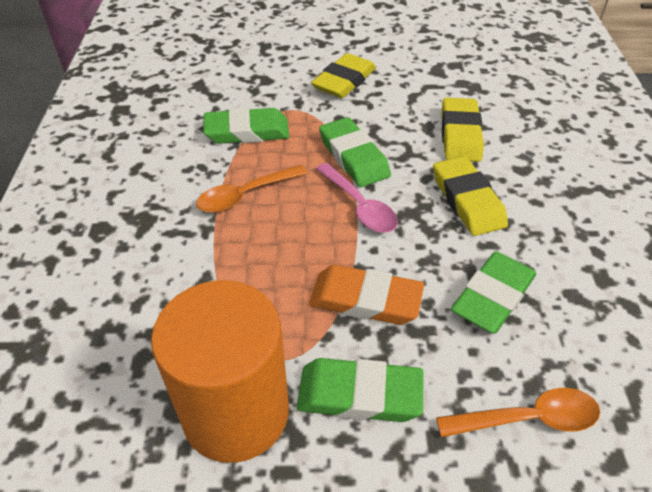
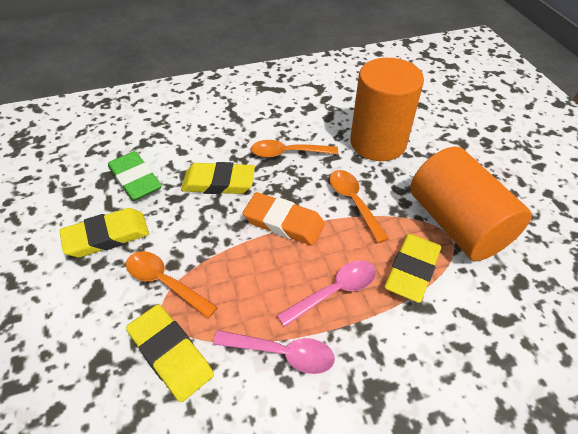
green eraser: [203,108,289,144] [297,358,423,422] [319,117,391,187] [451,252,536,334] = 4 -> [108,151,162,201] = 1
orange cylinder: [151,280,289,463] = 1 -> [350,58,424,161] [410,147,532,261] = 2
orange spoon: [196,165,308,213] [436,388,600,437] = 2 -> [126,251,218,318] [251,140,338,158] [330,170,389,243] = 3
pink spoon: [316,163,398,233] = 1 -> [213,330,335,374] [277,260,376,327] = 2
yellow eraser: [311,53,376,98] [433,156,508,236] [442,98,484,162] = 3 -> [59,208,149,258] [126,304,214,402] [181,162,255,194] [384,234,441,303] = 4

